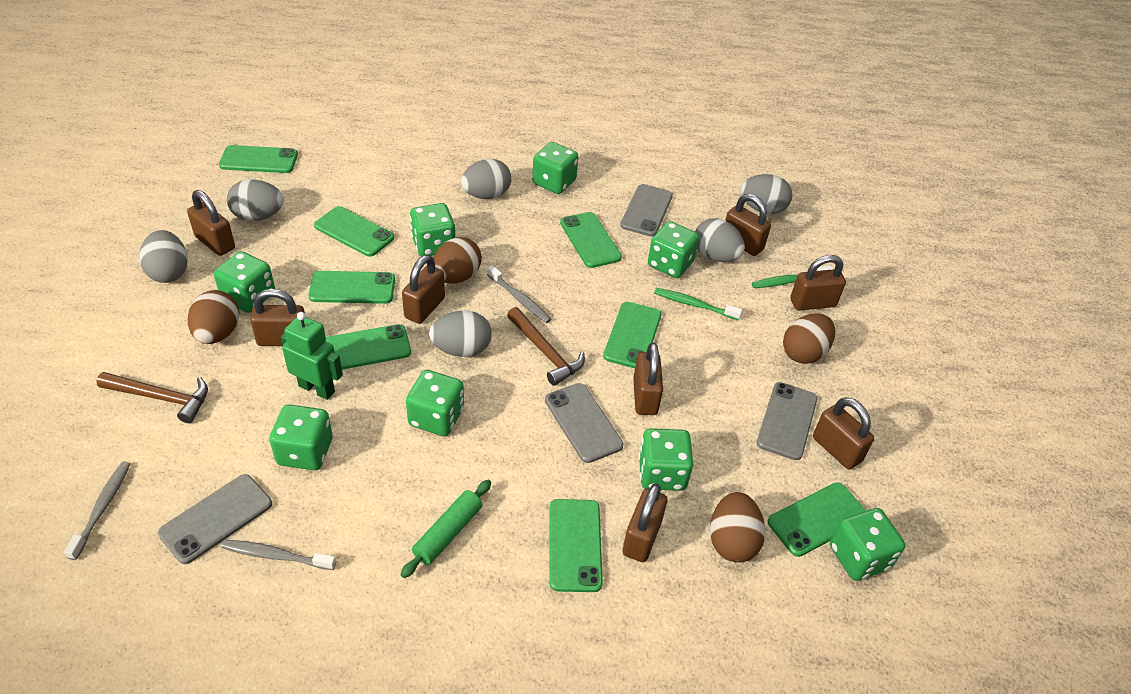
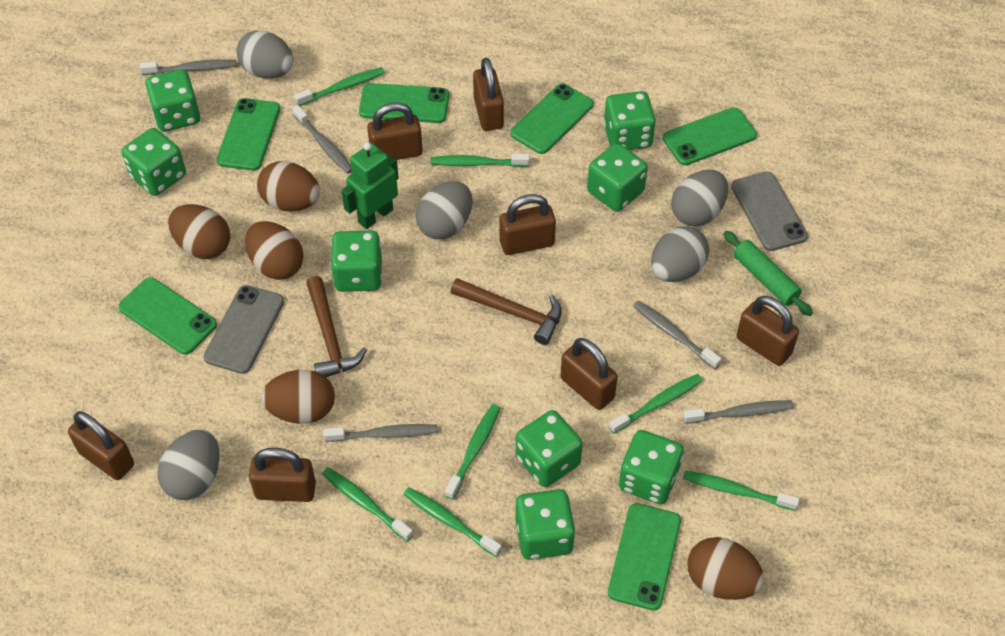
brown egg: [188,290,239,344] [433,237,482,284] [710,492,765,563] [783,314,835,364] = 4 -> [168,204,230,259] [245,221,303,280] [257,161,320,211] [261,370,335,424] [687,537,764,600] = 5
brown padlock: [187,190,235,256] [250,289,305,346] [402,255,445,324] [622,483,668,562] [633,343,663,415] [725,194,771,256] [790,255,846,311] [813,397,874,470] = 8 -> [68,411,134,480] [249,448,316,502] [367,102,423,160] [473,58,504,131] [500,194,556,255] [561,338,618,410] [736,296,799,366] = 7
green phone: [219,145,298,173] [308,271,395,304] [314,206,394,257] [326,324,411,370] [549,499,603,592] [560,212,622,268] [603,302,662,368] [768,482,866,557] = 8 -> [118,277,217,355] [216,98,280,171] [359,83,449,123] [510,84,593,154] [608,503,681,610] [663,107,757,166] = 6
green toothbrush: [654,288,742,320] [752,265,833,288] = 2 -> [294,67,385,106] [322,467,413,541] [403,487,502,557] [430,154,530,167] [445,404,500,500] [609,374,703,434] [683,471,800,511] = 7
grey egg: [139,230,188,283] [227,179,284,221] [429,310,492,357] [461,159,511,199] [695,218,745,262] [740,174,792,214] = 6 -> [158,430,220,500] [237,30,294,78] [416,181,473,239] [651,226,709,282] [671,170,728,227] = 5
grey phone: [158,474,272,564] [545,383,623,463] [620,184,673,237] [757,382,818,460] = 4 -> [203,285,284,374] [731,171,808,251] = 2
grey toothbrush: [64,461,131,560] [222,540,336,570] [487,265,551,323] = 3 -> [140,59,237,75] [292,105,352,174] [324,424,437,442] [633,301,722,369] [683,400,793,424] = 5

